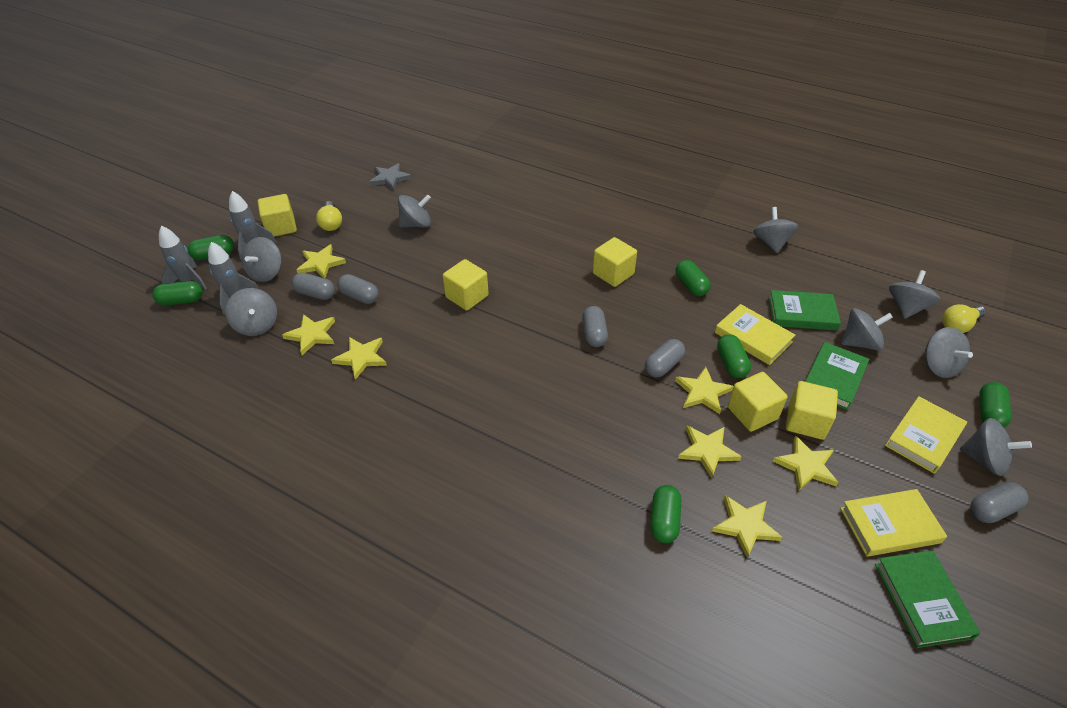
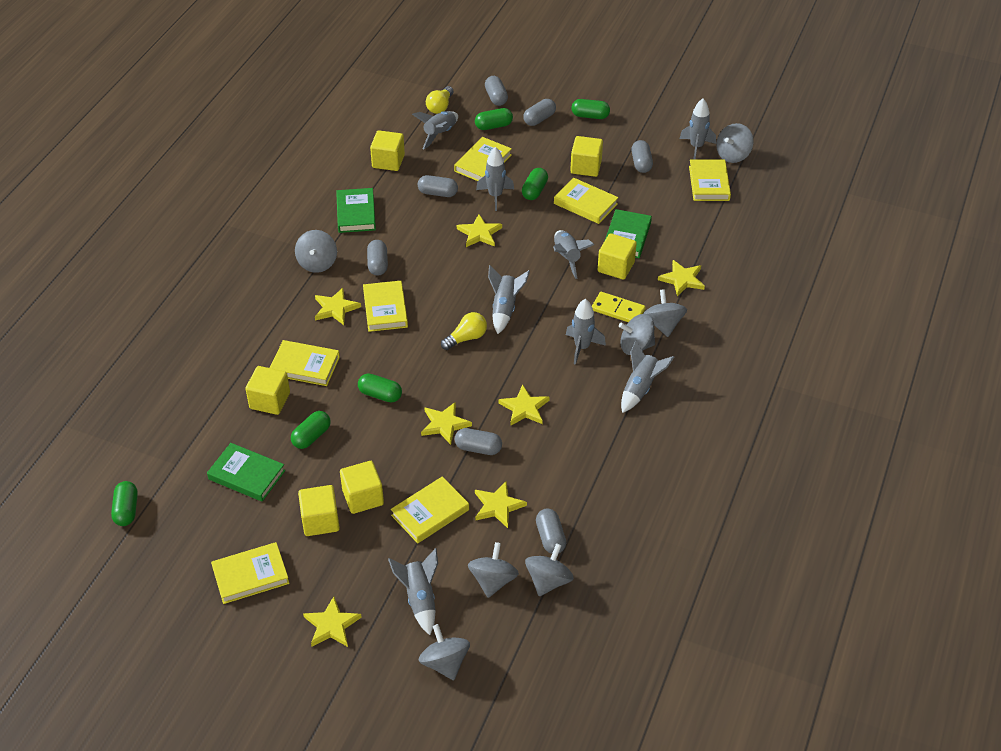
grey capsule: [291,272,335,300] [337,274,379,304] [582,306,608,347] [645,339,685,377] [970,482,1029,523] = 5 -> [367,240,388,275] [418,175,458,197] [455,428,502,455] [485,76,508,106] [523,99,556,126] [536,509,566,554] [631,140,653,173] = 7
grey rocket: [159,226,207,290] [208,242,259,315] [229,191,277,259] = 3 -> [388,548,438,635] [412,111,458,149] [476,147,514,211] [488,265,530,334] [553,230,594,279] [566,299,606,365] [621,340,674,413] [679,99,716,160] = 8
grey spinning top: [225,288,277,336] [241,237,282,282] [398,195,431,228] [753,207,798,253] [841,308,893,351] [889,270,940,319] [925,327,973,378] [960,418,1032,476] = 8 -> [295,230,337,273] [418,624,470,680] [468,542,519,598] [525,543,574,596] [619,314,655,355] [643,289,687,337] [717,123,753,163] = 7
grey star: [369,163,412,190] = 1 -> none = 0
yellow book: [715,304,795,365] [840,489,947,557] [885,396,967,474] = 3 -> [211,542,289,604] [270,340,340,386] [363,280,408,332] [391,477,469,543] [454,137,512,181] [554,178,619,224] [689,160,731,201] = 7
yellow cube: [258,194,297,237] [443,259,489,311] [593,237,637,287] [728,372,788,432] [786,381,838,440] = 5 -> [246,366,290,415] [298,485,340,536] [340,461,384,514] [370,130,405,171] [570,136,603,177] [598,233,637,280] = 6
yellow domino: none = 0 -> [592,292,645,322] = 1

